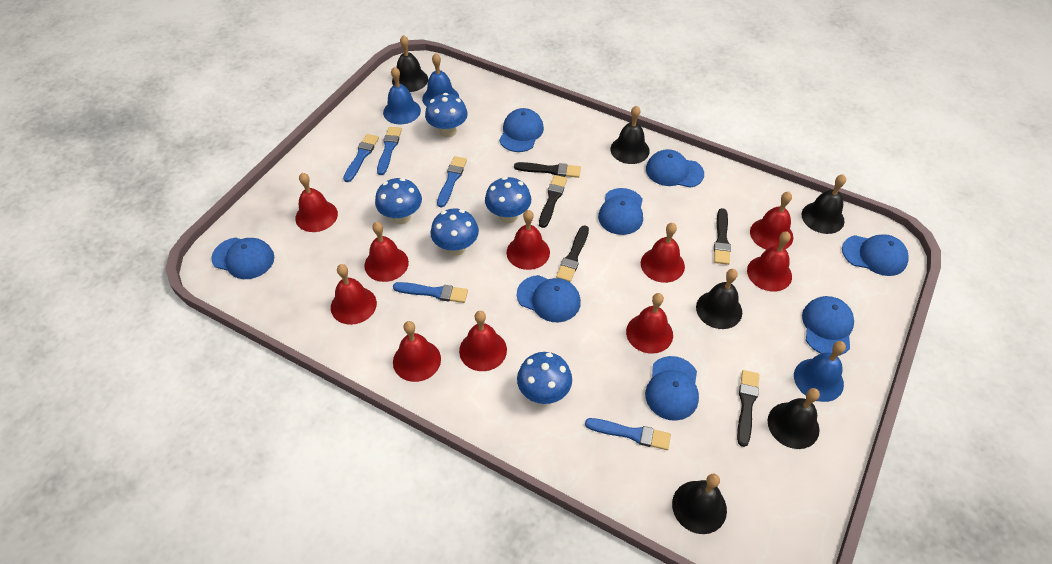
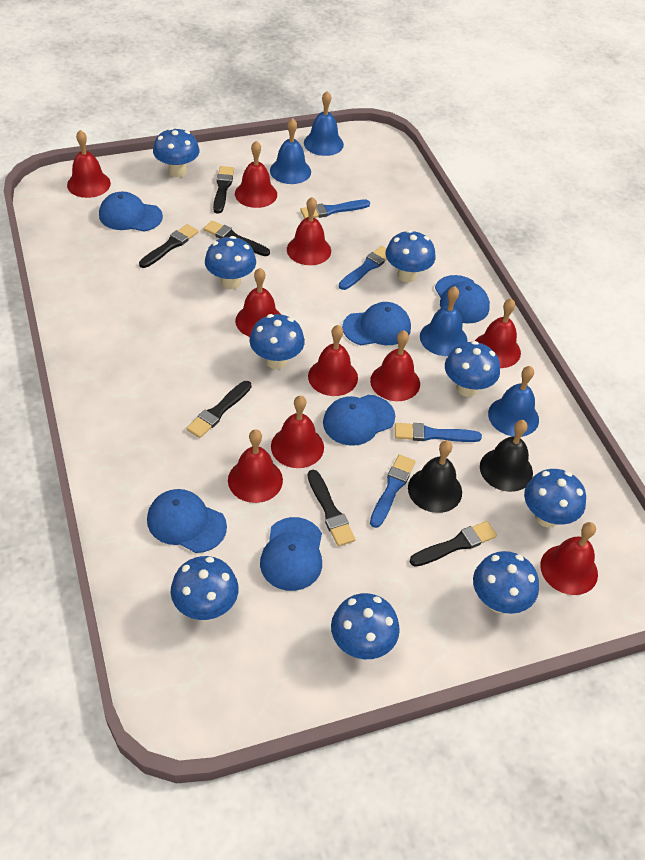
black bell: [392,35,428,92] [610,106,650,164] [672,474,727,534] [696,269,742,329] [768,388,820,449] [801,174,846,234] = 6 -> [408,440,462,513] [480,420,533,492] = 2
black brush: [514,162,581,178] [539,175,567,228] [556,225,589,282] [714,208,731,265] [737,370,759,447] = 5 -> [139,224,198,268] [186,381,251,438] [203,220,270,256] [213,166,234,214] [308,470,356,546] [410,521,497,567] = 6
blue bell: [383,67,421,124] [422,53,459,107] [794,341,846,402] = 3 -> [270,118,311,184] [304,91,344,156] [420,286,468,356] [488,366,539,437] = 4
blue brush: [343,134,379,182] [377,127,402,175] [393,282,468,303] [437,156,467,208] [585,418,671,450] = 5 -> [300,200,370,219] [339,246,387,290] [370,454,416,528] [395,423,482,442] = 4
blue cap: [211,237,274,279] [499,108,544,152] [517,275,581,322] [598,188,643,235] [645,356,699,421] [646,149,704,188] [802,296,854,356] [842,234,909,276] = 8 -> [99,191,163,231] [147,489,227,553] [260,517,322,591] [323,395,395,446] [342,302,411,345] [435,275,490,324] = 6
blue mushroom: [375,178,422,224] [425,93,468,138] [431,208,479,256] [485,177,531,223] [517,352,572,404] = 5 -> [153,128,200,177] [171,556,239,620] [205,236,256,289] [249,314,305,369] [331,593,400,659] [385,230,436,283] [445,341,500,397] [473,551,539,614] [524,469,586,528] = 9

